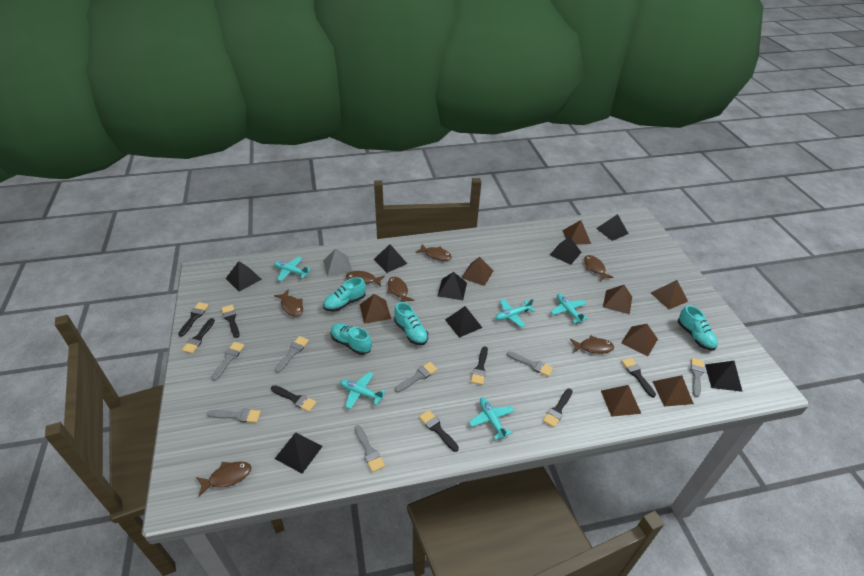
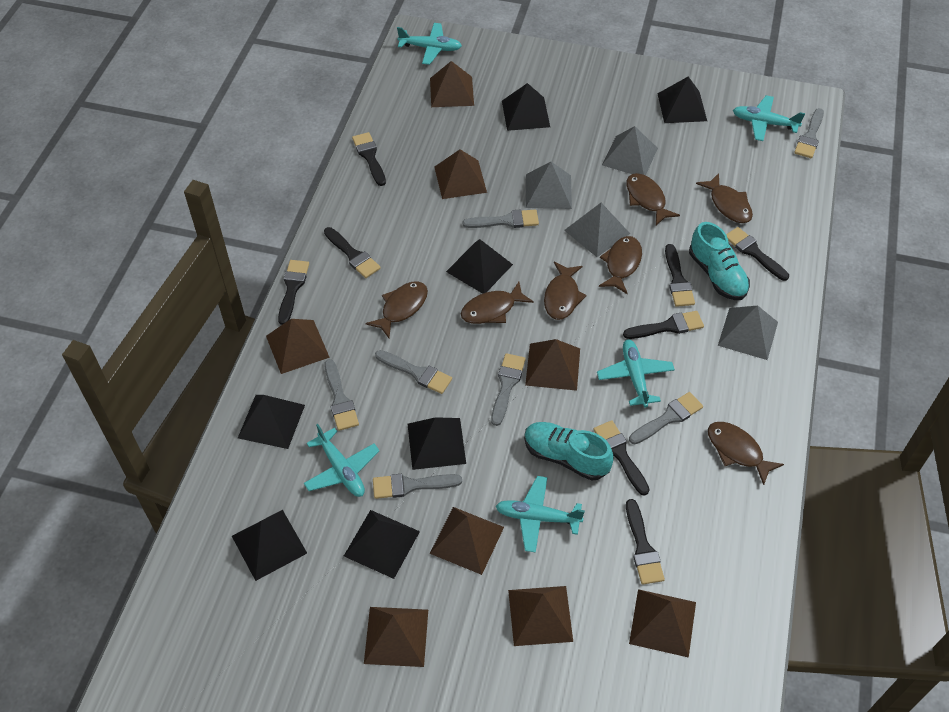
black pyramid: [226,261,262,292] [275,432,323,474] [374,244,407,273] [437,272,467,300] [445,306,482,338] [550,236,582,265] [596,214,629,241] [705,361,743,392] = 8 -> [232,510,307,581] [238,395,305,449] [344,510,420,579] [408,417,466,470] [446,239,513,294] [502,83,550,131] [657,77,707,123] = 7
grey pyramid: [323,248,352,277] = 1 -> [526,162,572,209] [564,203,630,257] [602,126,658,176] [718,306,778,360] = 4
turquoise shoe: [323,277,366,312] [330,323,372,355] [394,302,428,345] [678,305,718,351] = 4 -> [524,422,614,481] [689,222,750,300] = 2

